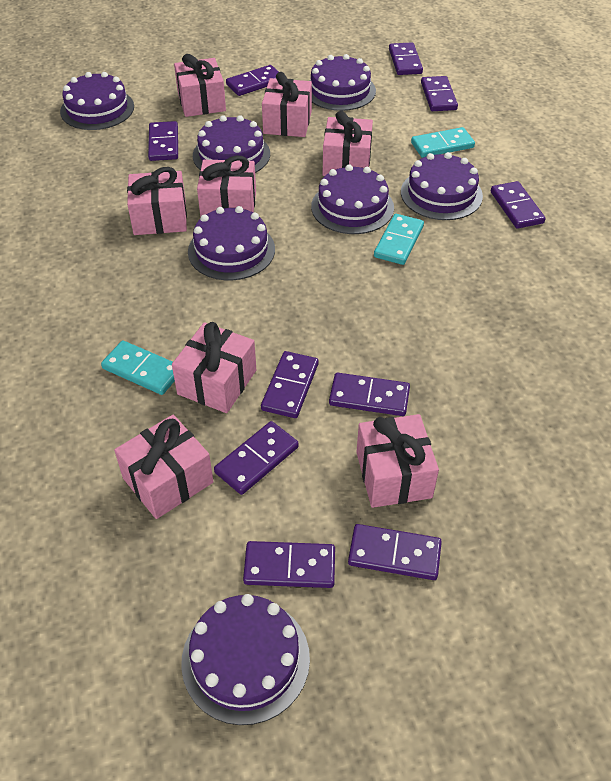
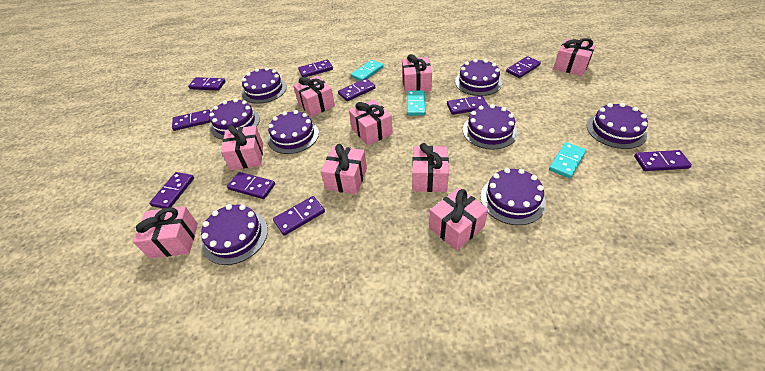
pink gift: [114,415,213,519] [127,167,187,235] [172,322,256,413] [174,54,226,117] [197,156,256,217] [262,72,312,137] [323,111,373,176] [356,414,439,508] = 8 -> [133,206,198,258] [221,125,263,170] [293,76,335,117] [321,144,367,194] [349,100,393,145] [402,54,432,93] [412,143,449,192] [429,188,488,251] [553,38,596,76] = 9
purple cake: [60,72,134,130] [181,594,310,725] [188,206,275,280] [193,115,270,173] [309,54,376,111] [311,164,394,234] [401,152,483,220] = 7 -> [201,204,268,265] [209,99,260,140] [242,67,287,104] [268,110,319,154] [455,59,502,96] [463,104,517,149] [481,168,546,225] [587,103,648,149] = 8

